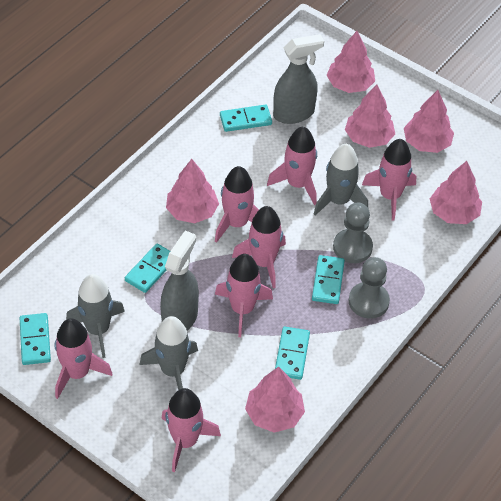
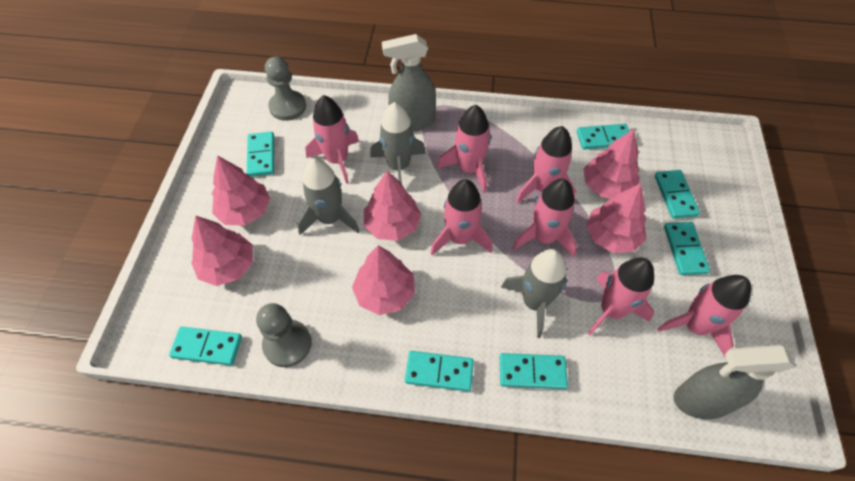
turquoise domino: [20,313,51,365] [125,244,170,293] [220,104,272,132] [275,327,310,380] [312,255,345,304] = 5 -> [169,326,242,365] [247,132,274,177] [405,351,474,391] [500,353,568,389] [577,124,630,150] [655,170,700,219] [664,222,710,275] = 7

